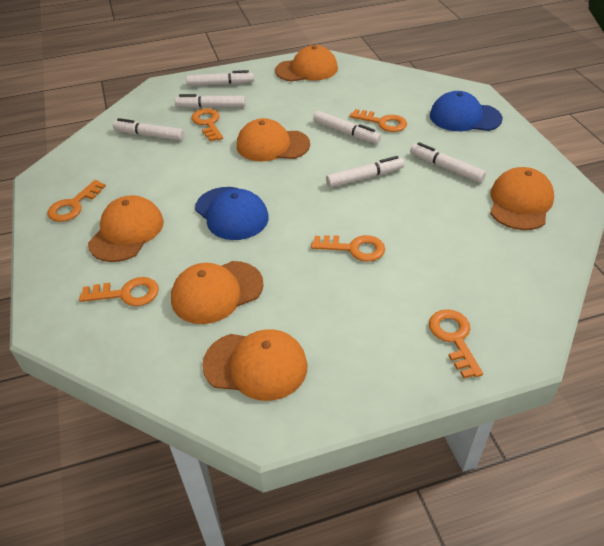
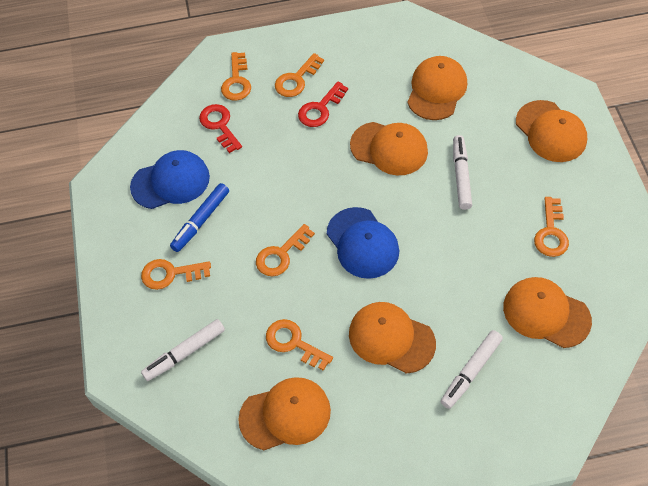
blue marker: none = 0 -> [170,183,229,252] = 1
red key: none = 0 -> [199,104,242,153] [298,82,348,127] = 2
white marker: [113,118,184,141] [175,94,246,108] [186,70,254,86] [313,111,381,144] [326,156,404,187] [410,142,486,183] = 6 -> [141,319,225,381] [441,330,503,409] [453,135,472,210] = 3

